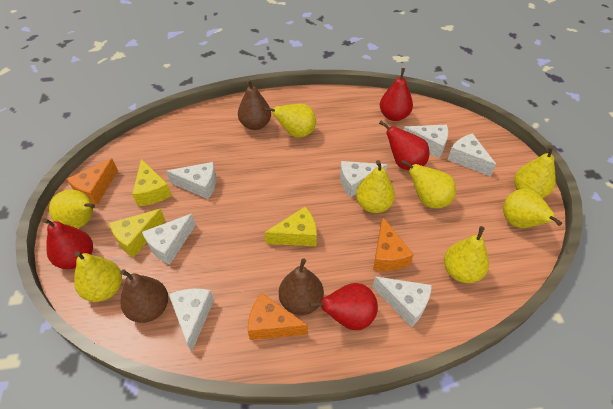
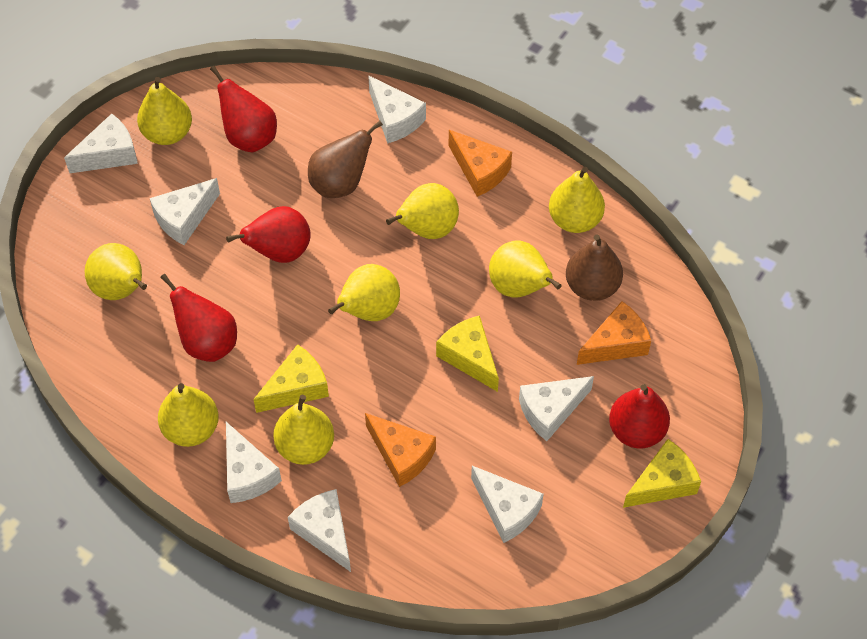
brown pear: [120,269,168,323] [238,79,271,130] [279,258,324,315] = 3 -> [308,120,383,198] [566,235,623,301] = 2

